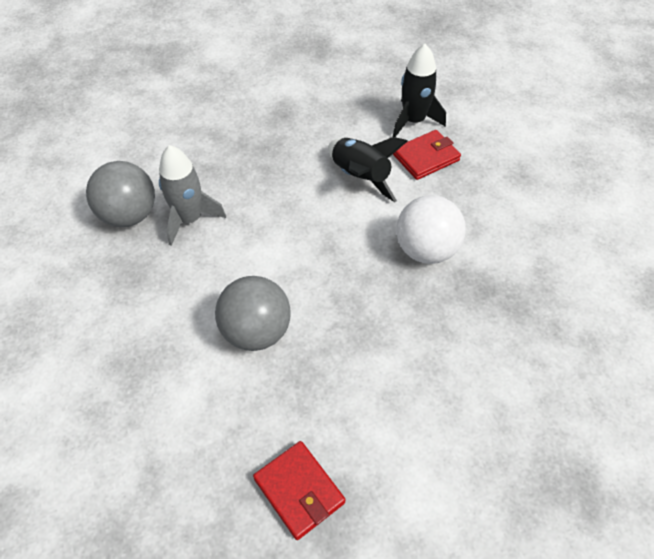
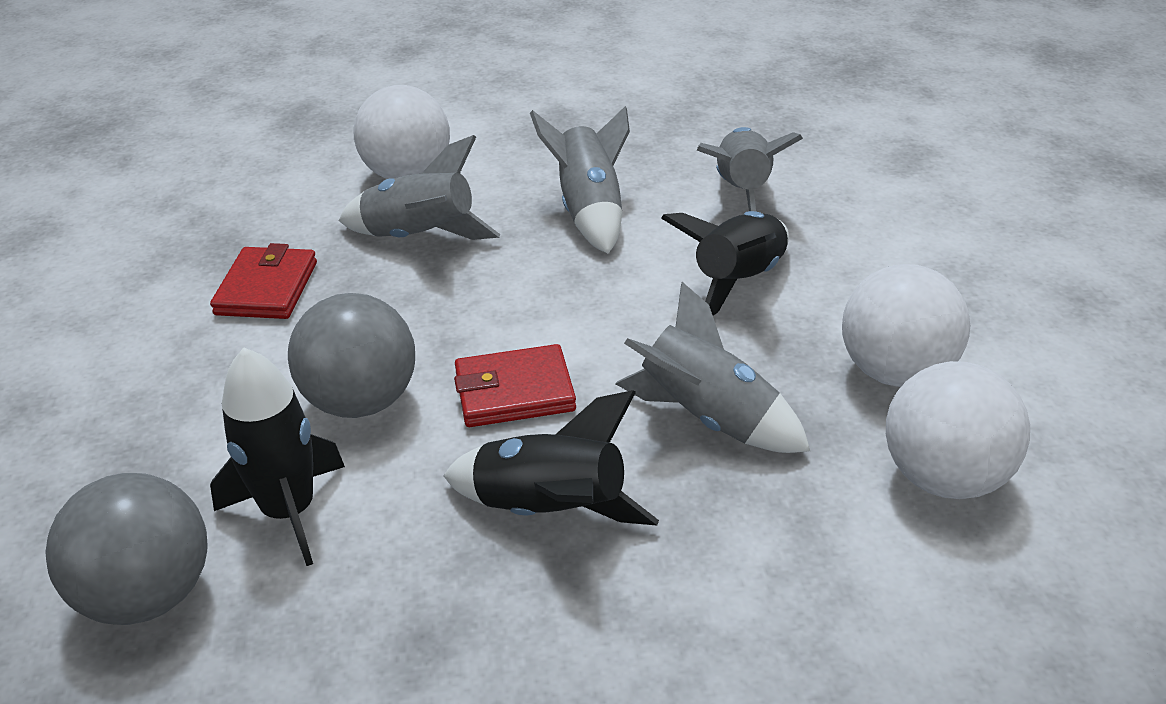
black rocket: [328,137,408,202] [393,44,446,137] = 2 -> [210,347,345,566] [443,390,659,525] [661,211,789,316] = 3
grey rocket: [159,145,226,246] = 1 -> [338,135,500,240] [530,106,630,254] [615,282,810,453] [697,127,803,211] = 4
white ball: [396,195,466,264] = 1 -> [353,85,450,179] [842,264,970,387] [886,361,1030,499] = 3

